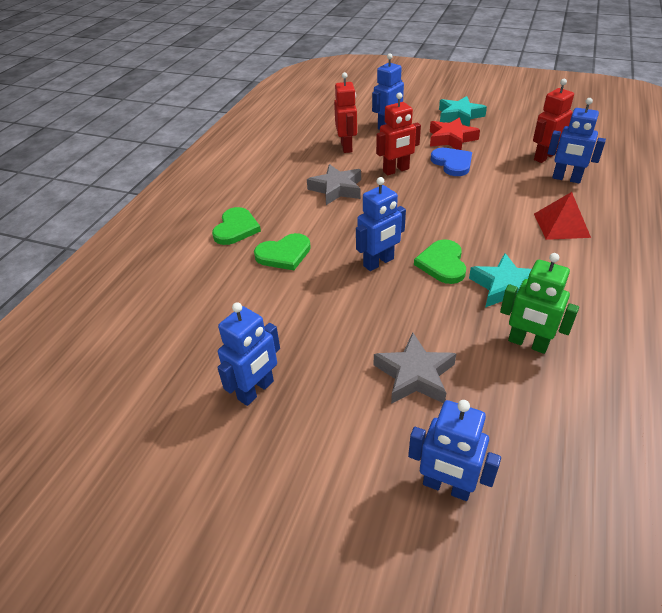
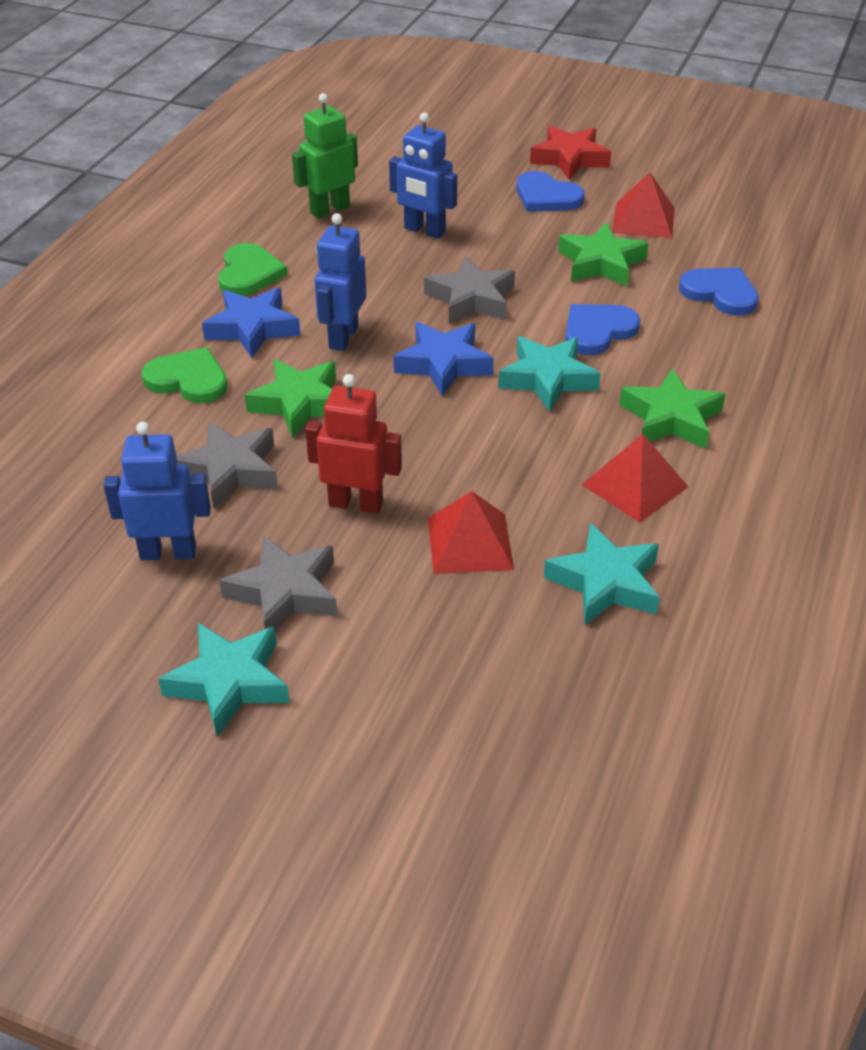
blue heart: [431,148,472,176] = 1 -> [516,171,585,212] [565,304,641,355] [679,267,759,315] = 3
blue robot: [217,302,280,406] [356,177,406,271] [372,53,404,130] [408,400,501,501] [547,98,606,183] = 5 -> [103,422,211,560] [314,213,366,351] [389,113,457,239] = 3
blue star: none = 0 -> [202,288,301,358] [394,322,494,396] = 2
green heart: [212,207,261,245] [254,233,311,270] [414,239,466,284] = 3 -> [142,347,228,403] [218,243,288,296] = 2
green star: none = 0 -> [245,359,336,438] [558,223,649,286] [619,369,726,449] = 3
grey star: [307,164,361,205] [374,332,456,404] = 2 -> [176,421,278,509] [219,535,338,630] [424,256,515,323] = 3
red pyramid: [534,192,591,240] = 1 -> [428,491,514,574] [582,434,688,523] [612,173,675,238] = 3
red robot: [334,72,357,153] [376,92,421,176] [533,79,574,163] = 3 -> [305,374,402,514] = 1
turquoise star: [439,96,487,126] [469,253,532,308] = 2 -> [158,623,290,737] [498,336,601,412] [544,523,660,625] = 3

